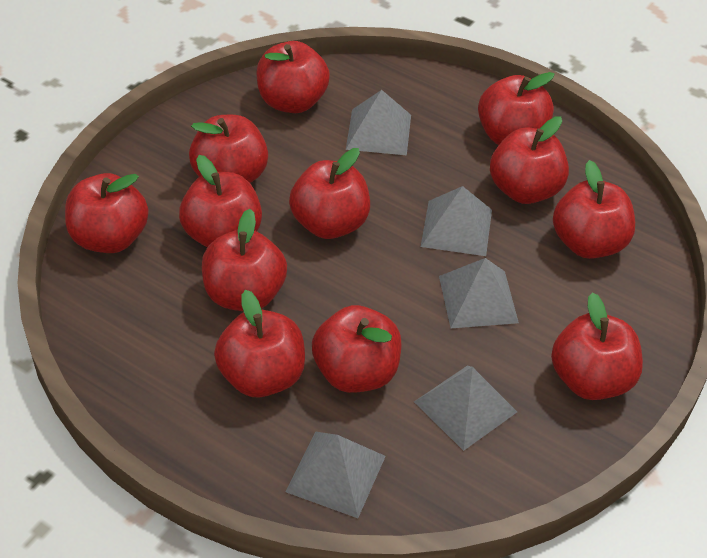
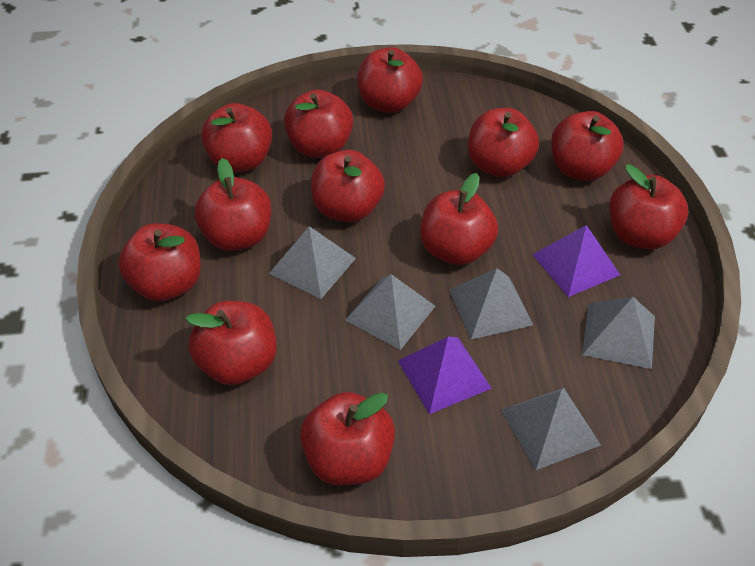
purple pyramid: none = 0 -> [398,337,492,414] [532,225,620,297] = 2

